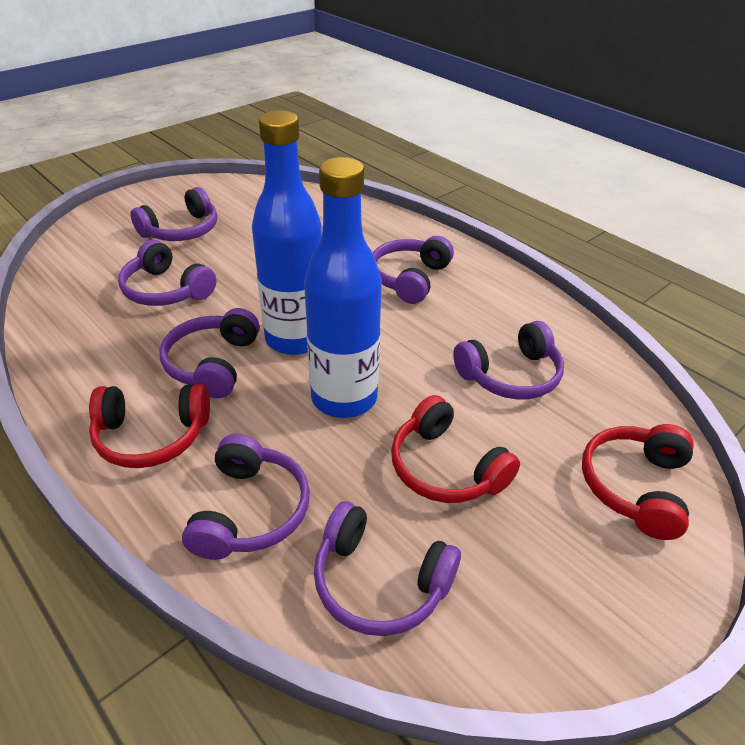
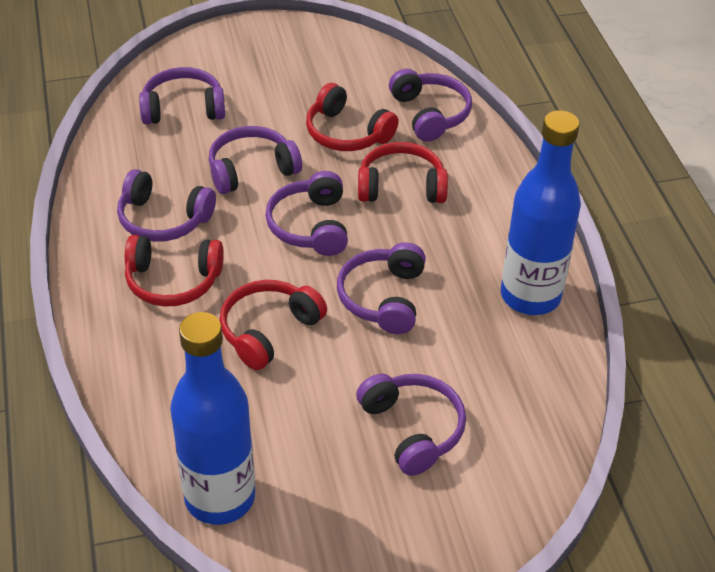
red headphones: [89,384,210,468] [391,395,520,503] [582,424,694,540] = 3 -> [125,235,224,307] [220,280,327,370] [306,83,399,151] [358,142,448,203] = 4

